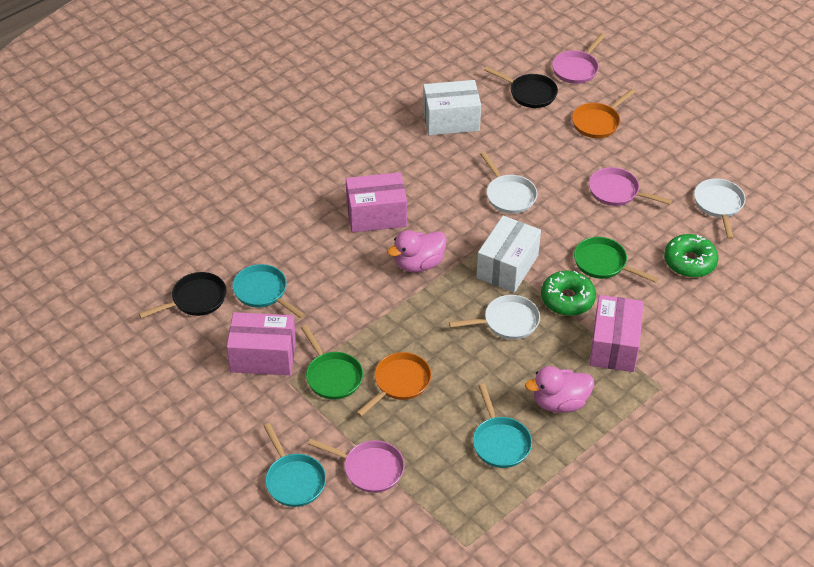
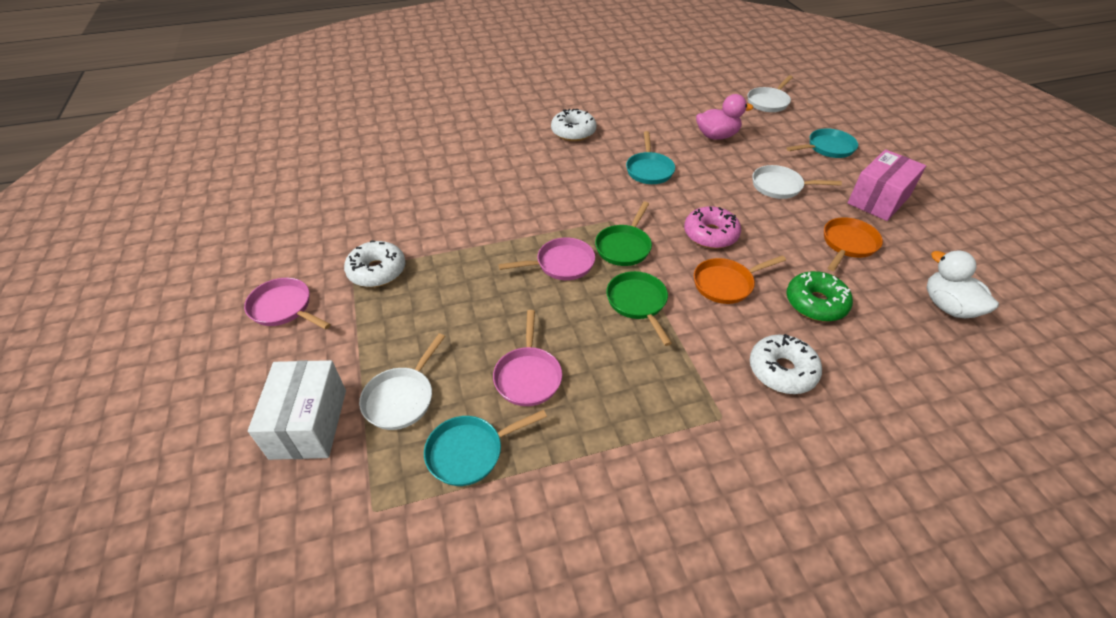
black pan: [139,272,227,318] [484,66,558,108] = 2 -> none = 0
green donut: [541,271,596,316] [664,234,719,278] = 2 -> [787,271,853,322] = 1
pink box: [227,312,296,375] [346,172,407,233] [589,295,644,372] = 3 -> [848,149,926,221] = 1
pink donut: none = 0 -> [684,206,741,249] = 1
pink duck: [387,230,447,272] [525,366,594,413] = 2 -> [696,94,753,140] = 1
white box: [423,80,481,135] [476,216,541,293] = 2 -> [248,360,346,460] = 1
white donut: none = 0 -> [344,240,405,287] [551,109,596,141] [750,334,822,394] = 3
white duck: none = 0 -> [927,251,999,318] = 1

